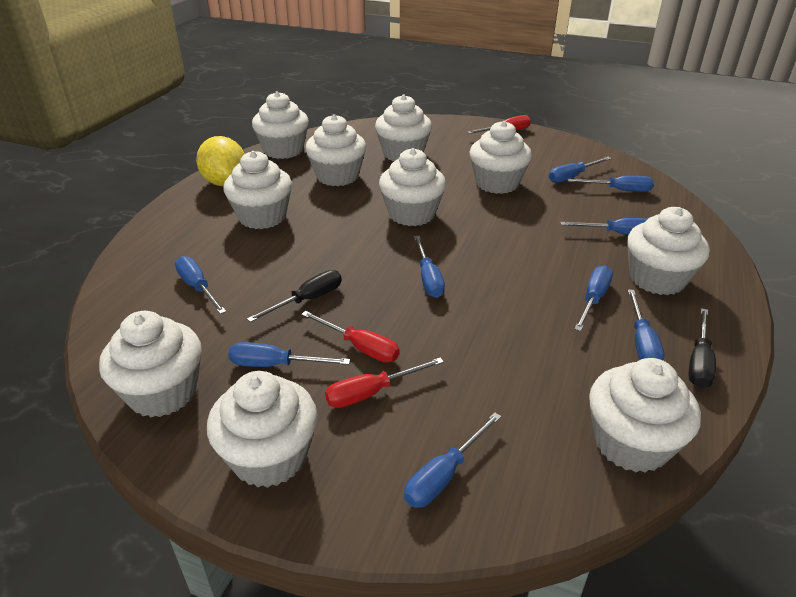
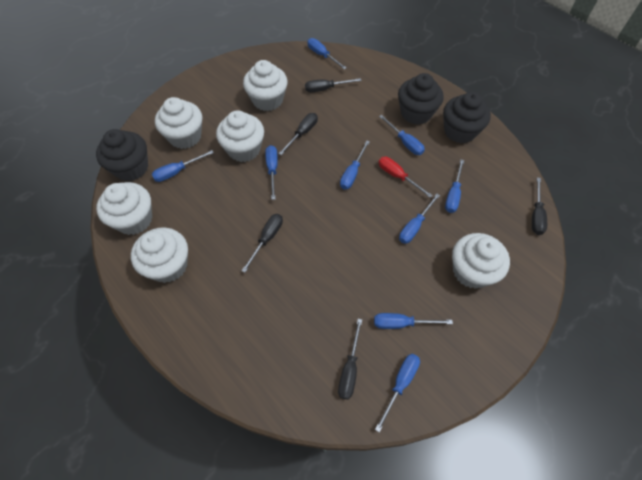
black cupcake: none = 0 -> [96,129,148,181] [398,73,444,125] [443,92,491,143] = 3
black screwdriver: [247,270,342,322] [689,308,716,388] = 2 -> [241,214,283,273] [278,113,318,155] [305,78,362,92] [338,319,362,400] [532,177,547,235] = 5
red screwdriver: [301,311,399,362] [325,357,444,408] [467,115,531,134] = 3 -> [378,157,433,198] = 1
white cupcake: [99,311,202,417] [207,371,317,488] [223,151,292,229] [252,91,309,159] [305,114,366,186] [375,95,432,161] [379,148,446,226] [469,121,532,194] [589,358,701,473] [627,207,710,295] = 10 -> [96,182,152,235] [131,228,188,283] [155,97,202,149] [216,110,264,162] [243,60,288,111] [452,233,510,289] = 6
yellow lemon: [196,136,245,186] = 1 -> none = 0

